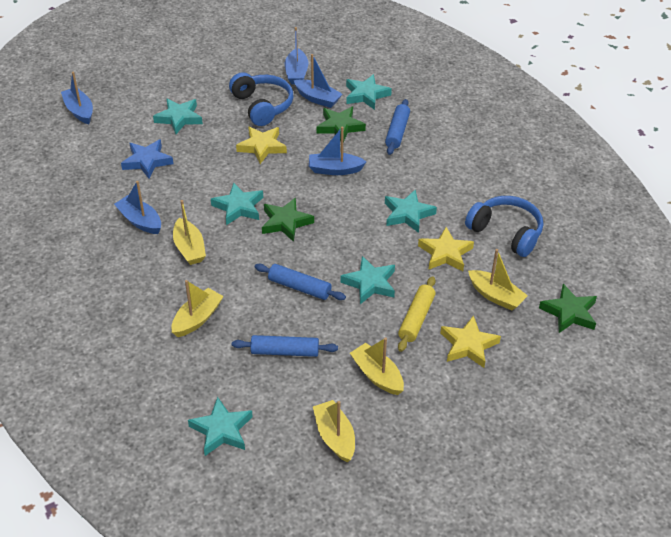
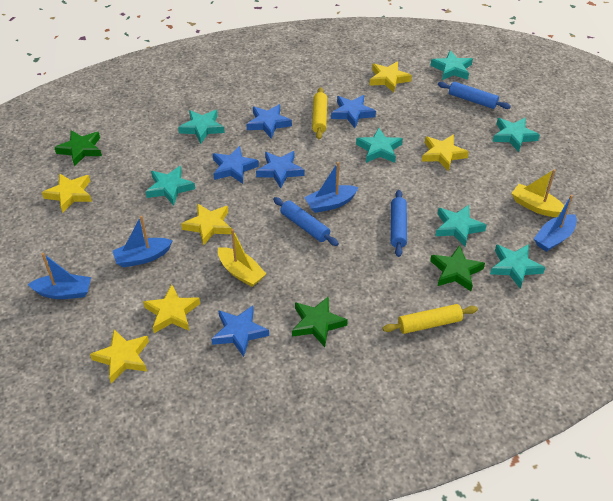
blue boat: [61,71,93,124] [114,181,161,234] [285,27,309,84] [294,54,342,108] [309,127,366,175] = 5 -> [27,253,91,299] [113,216,173,267] [304,162,359,213] [534,195,577,252] = 4
blue headphones: [229,72,293,126] [465,196,543,257] = 2 -> none = 0
blue star: [121,139,173,179] = 1 -> [211,305,269,357] [213,146,259,184] [247,104,292,138] [256,151,304,188] [331,95,376,128] = 5
turquoise star: [153,99,203,134] [188,397,253,456] [211,183,263,225] [340,256,395,304] [346,74,392,110] [385,190,437,233] = 6 -> [145,166,195,205] [178,110,225,144] [356,128,403,163] [430,51,473,80] [435,205,487,247] [490,244,545,289] [493,118,540,152] = 7
yellow boat: [171,280,224,337] [173,200,206,265] [313,400,355,463] [350,337,404,395] [468,249,528,311] = 5 -> [218,229,266,287] [511,169,565,217] = 2
yellow rolling pin: [398,276,436,352] = 1 -> [312,87,327,139] [383,304,478,334] = 2
yellow star: [236,126,287,164] [418,227,474,271] [440,315,501,368] = 3 -> [42,173,92,213] [90,329,149,383] [143,284,200,333] [181,203,232,246] [369,61,412,93] [422,135,469,171] = 6

